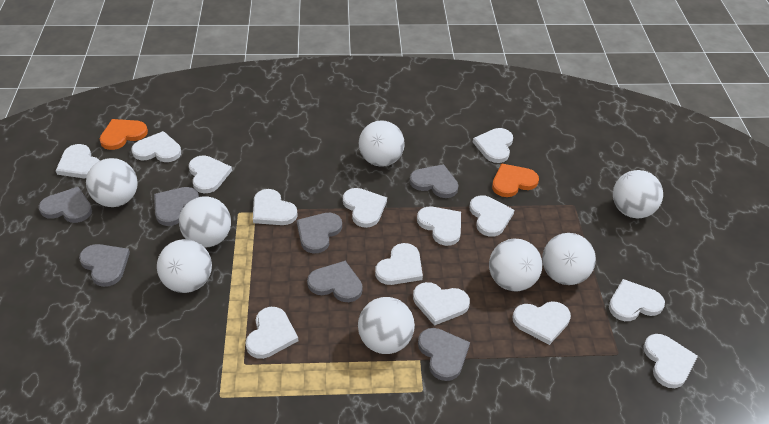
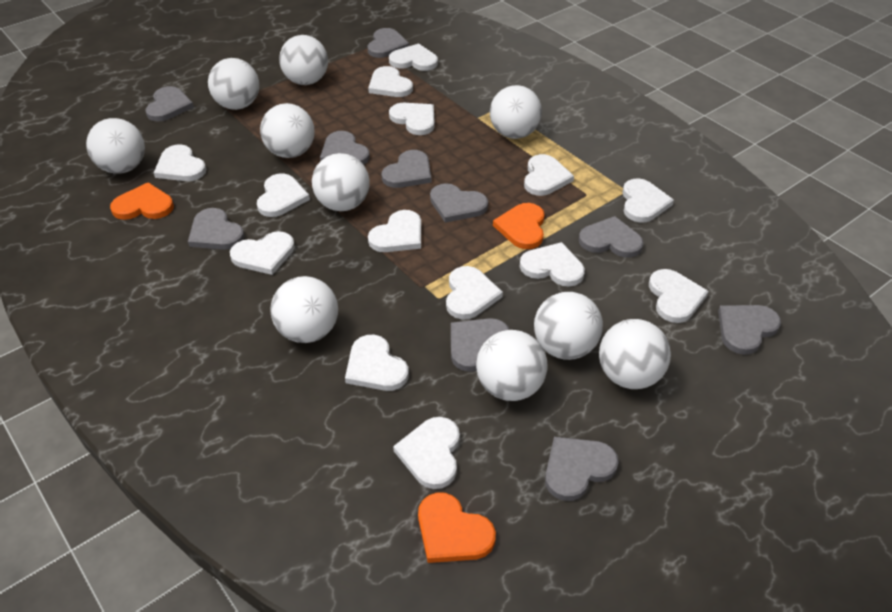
grey heart: [39,187,92,223] [79,244,130,287] [154,187,199,226] [297,213,342,253] [307,261,363,302] [410,164,458,198] [418,328,470,381] = 7 -> [145,86,194,121] [188,208,244,250] [320,131,370,165] [367,28,409,58] [382,150,432,188] [430,183,488,223] [451,318,510,372] [545,437,619,501] [579,216,644,258] [718,305,781,355] = 10
orange heart: [100,119,148,150] [492,163,539,197] = 2 -> [110,182,174,220] [418,492,496,563] [493,203,545,249] = 3
white ball: [86,158,138,207] [157,239,212,293] [179,196,231,247] [358,297,415,354] [359,120,405,167] [489,239,542,291] [542,233,596,285] [613,170,663,218] = 8 -> [86,118,145,174] [208,58,259,110] [260,103,315,158] [270,276,338,343] [279,35,328,85] [312,153,370,211] [476,330,548,401] [490,85,542,139] [534,292,603,360] [599,319,671,389] = 10

